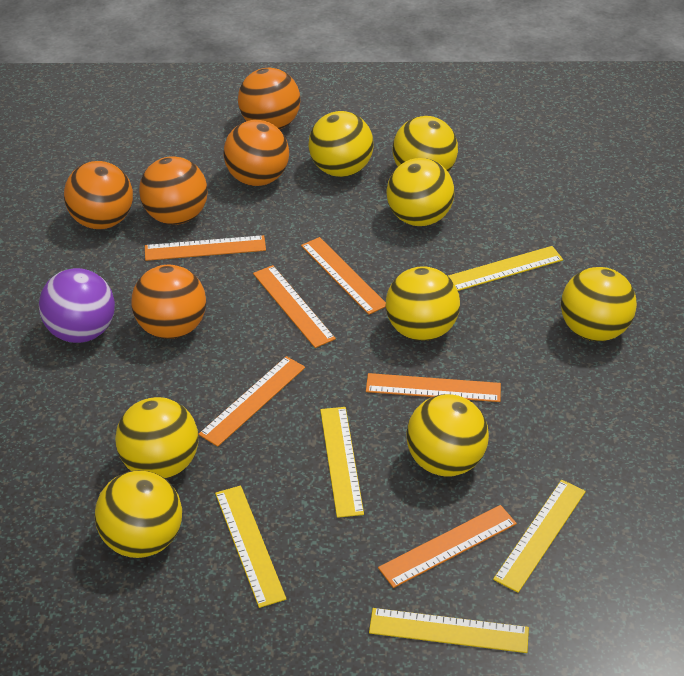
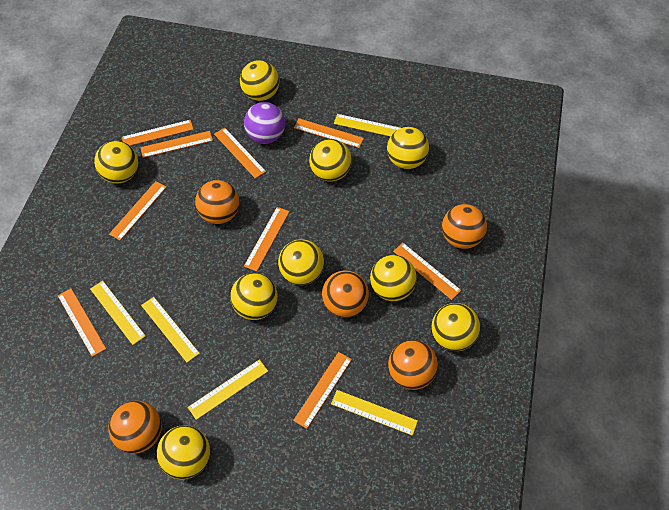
orange ruler: [145,235,266,261] [198,356,305,447] [253,265,336,348] [301,237,386,315] [366,373,501,402] [378,505,517,588] = 6 -> [58,288,106,357] [109,181,166,241] [122,120,194,146] [140,131,213,158] [214,128,266,178] [244,207,290,272] [293,352,352,429] [294,118,364,148] [393,243,461,300] = 9
yellow ball: [95,470,182,558] [115,397,198,479] [308,111,374,177] [385,266,460,341] [386,158,455,226] [393,116,458,172] [406,394,489,477] [561,267,637,342] = 8 -> [94,141,138,183] [157,425,210,480] [230,273,278,320] [240,60,279,101] [278,239,324,285] [309,139,352,181] [370,255,417,301] [387,127,429,169] [432,303,480,351] = 9

